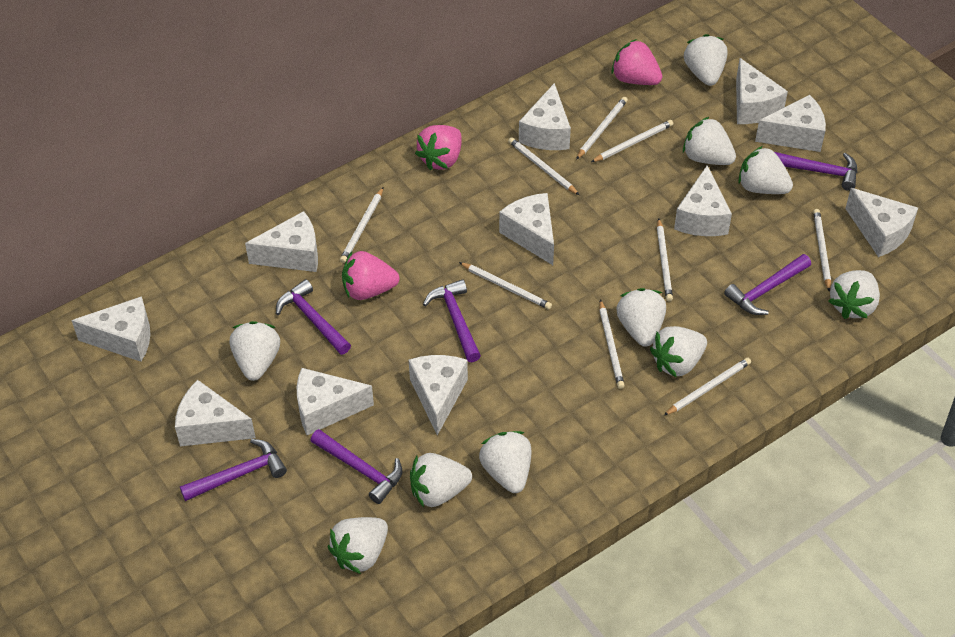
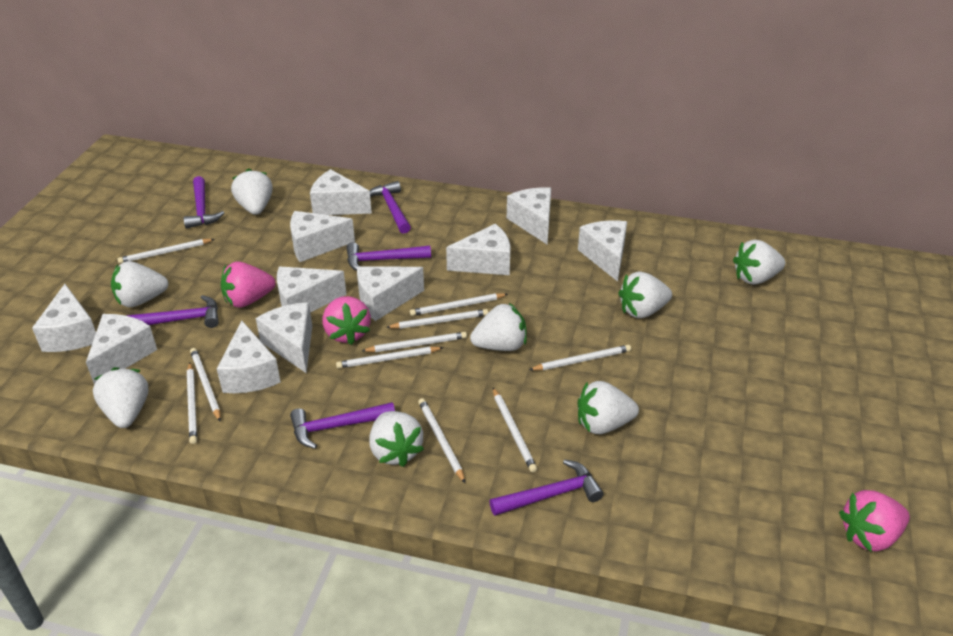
white pencil: [340,187,383,263] [459,262,552,310] [508,137,579,195] [576,97,628,160] [591,120,673,162] [599,299,625,389] [657,218,673,301] [664,358,751,415] [813,209,831,292] = 9 -> [117,239,215,264] [187,363,197,444] [190,348,221,422] [336,347,443,368] [362,332,467,352] [386,309,488,329] [410,293,508,316] [418,398,465,483] [493,388,537,473] [529,345,631,370] = 10
white strawberry: [230,321,280,381] [328,517,388,574] [410,453,472,507] [479,431,532,493] [616,288,666,347] [650,326,707,378] [683,117,736,165] [684,34,728,86] [738,146,793,194] [829,270,880,319] = 10 -> [93,367,149,428] [111,261,169,307] [231,168,273,215] [369,411,424,467] [470,303,527,351] [578,381,639,434] [619,272,672,318] [733,240,785,285] = 8

